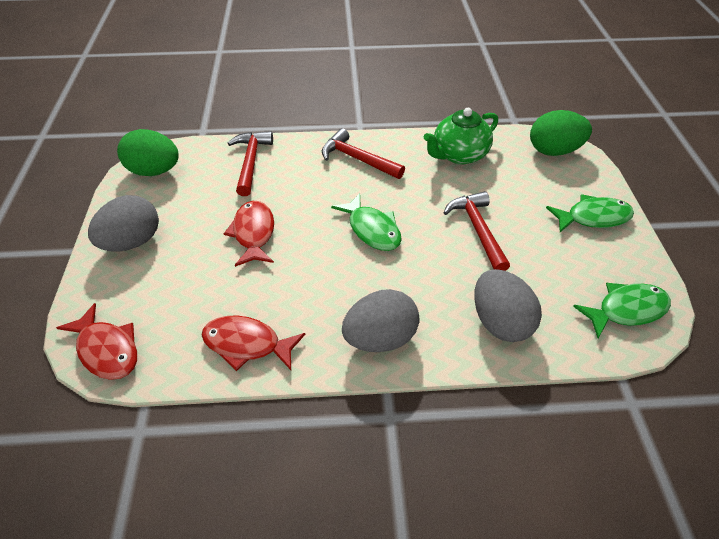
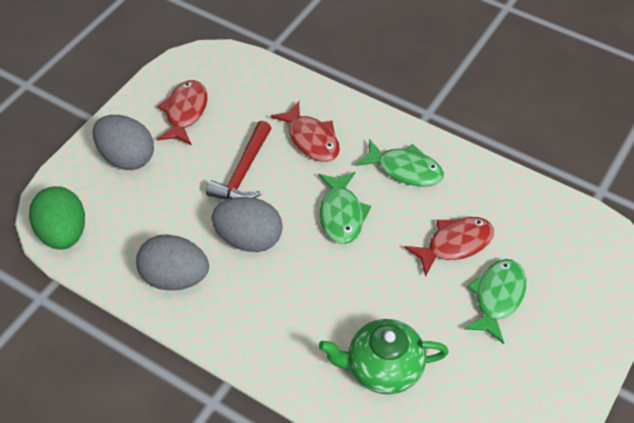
green egg: [117,129,179,176] [530,110,592,156] = 2 -> [29,186,85,250] = 1
red hammer: [228,131,273,196] [322,128,405,179] [443,191,510,271] = 3 -> [206,121,271,199] = 1

